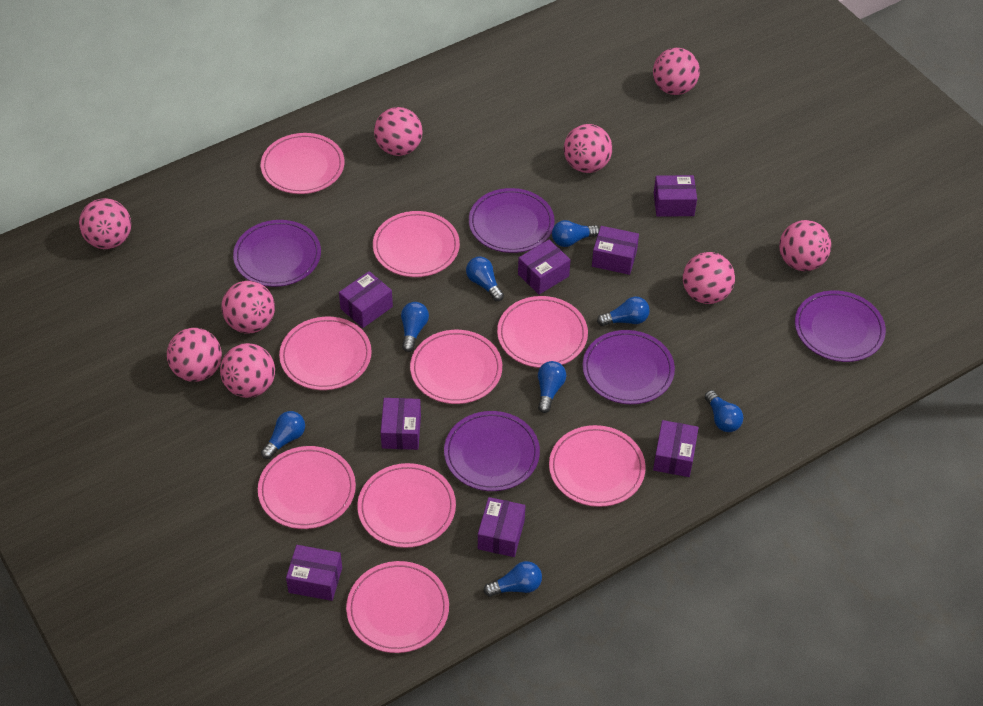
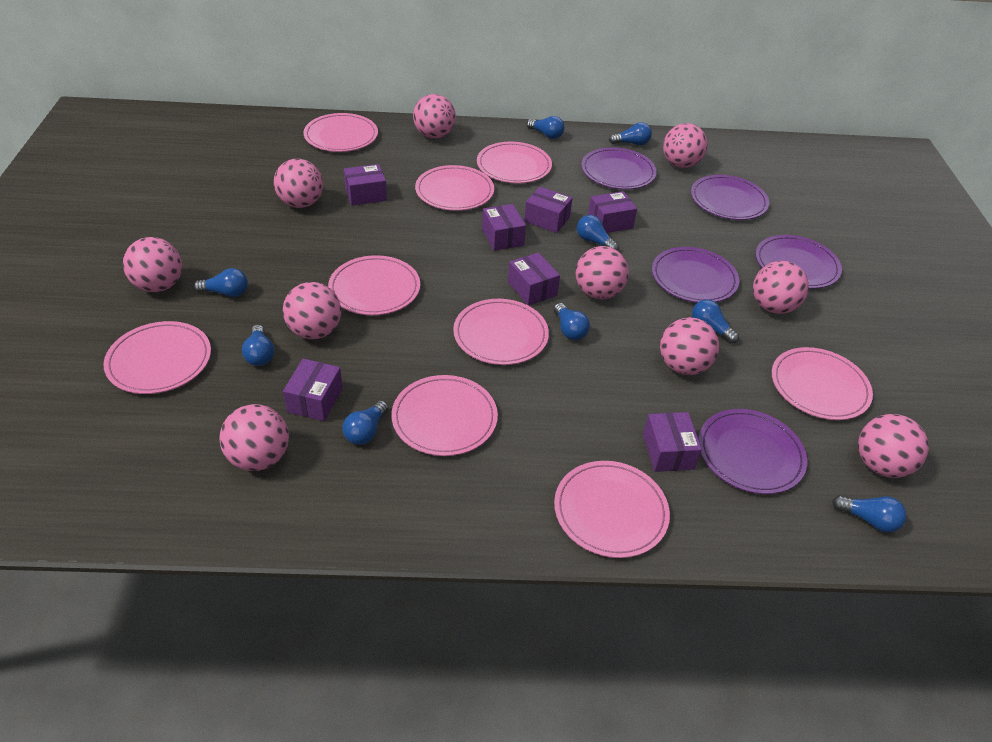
blue light bulb: [261,411,305,459] [401,302,429,352] [466,257,504,301] [484,561,542,597] [538,361,566,413] [552,220,600,247] [597,297,650,326] [705,390,743,432] = 8 -> [194,268,248,297] [242,325,274,366] [342,400,389,445] [527,116,565,139] [554,303,590,340] [577,215,619,251] [609,122,652,145] [692,299,739,344] [832,495,907,532] = 9
pink ball: [79,198,131,249] [167,328,222,382] [220,343,275,398] [221,281,275,333] [374,107,423,156] [564,124,612,173] [653,48,700,95] [683,252,735,304] [779,220,831,271] = 9 -> [123,237,182,292] [219,404,289,471] [274,159,323,208] [283,282,341,339] [413,94,456,139] [576,246,629,299] [660,317,719,375] [663,123,708,168] [753,261,809,314] [858,414,929,478] = 10
purple box: [286,545,342,601] [339,271,393,328] [381,398,421,450] [478,497,525,557] [518,240,570,295] [592,226,639,275] [653,420,699,477] [654,175,697,217] = 8 -> [283,359,343,421] [344,164,387,206] [482,204,526,251] [508,252,560,306] [524,187,573,233] [588,191,637,233] [643,412,702,472] = 7

